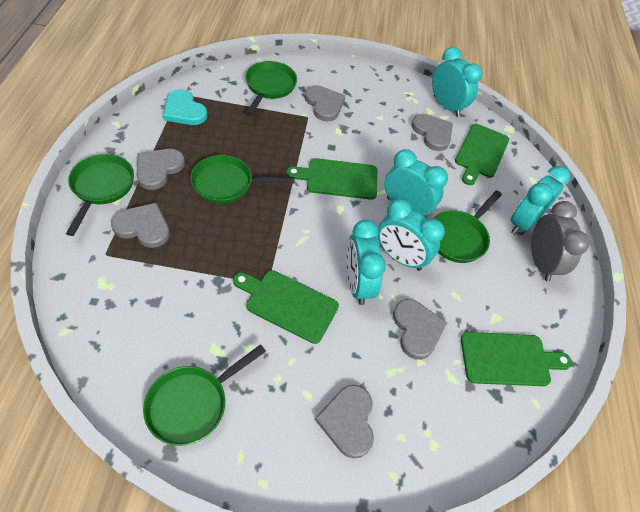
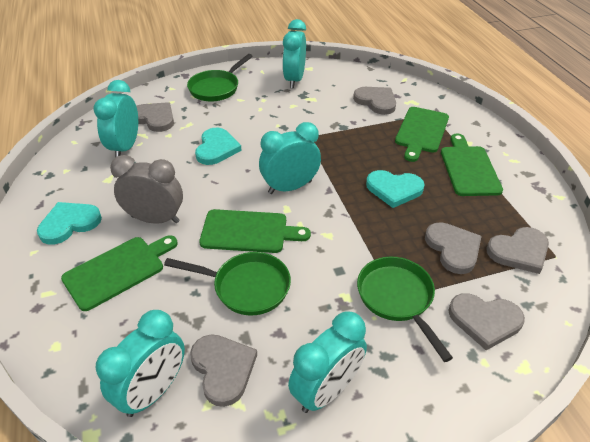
green pan: [66,154,134,236] [143,344,266,446] [190,155,295,204] [245,61,297,116] [434,190,502,263] = 5 -> [164,252,291,315] [187,54,253,101] [357,257,453,362] = 3
turquoise heart: [163,89,207,125] = 1 -> [37,202,102,244] [195,128,242,165] [366,170,425,208] = 3

